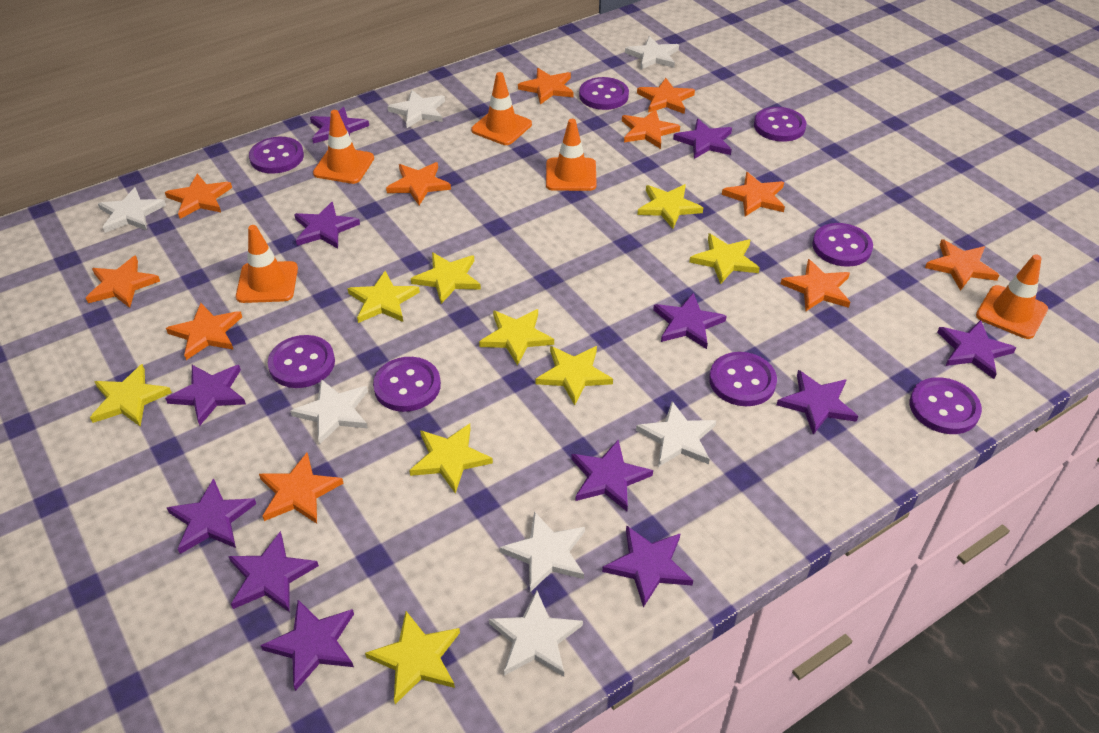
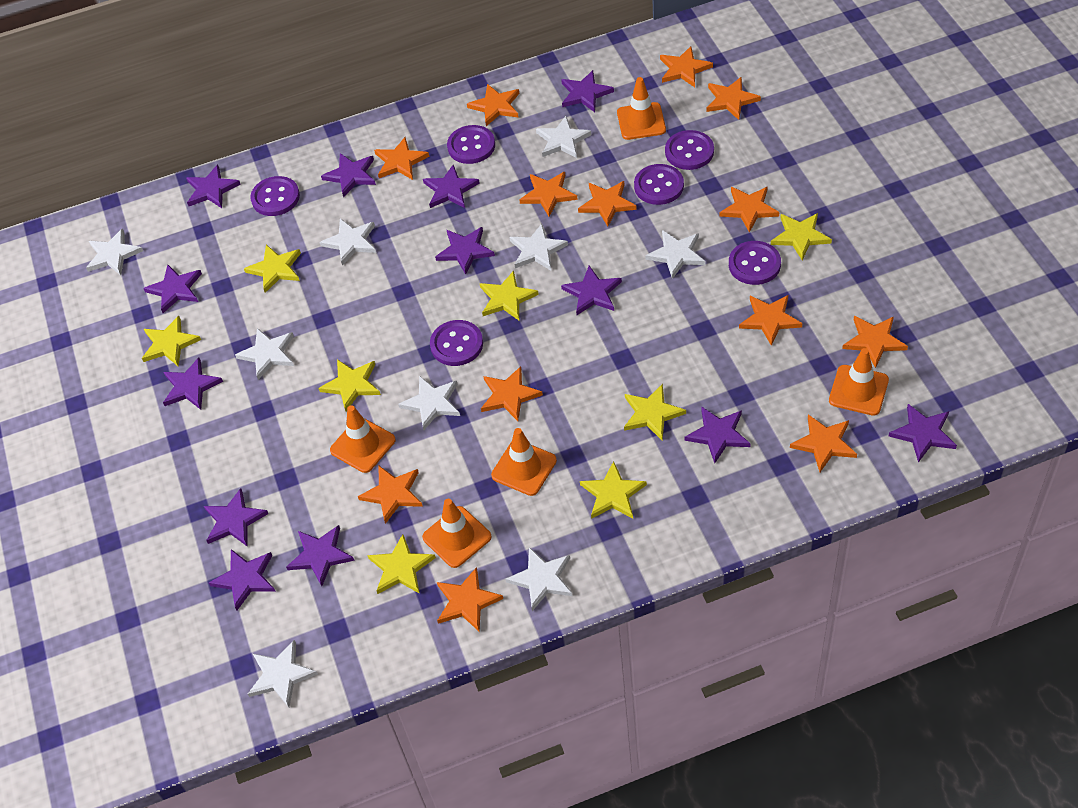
orange star: [86,256,160,308] [165,174,232,219] [166,303,242,360] [259,453,344,524] [386,162,451,205] [518,68,574,105] [622,109,680,149] [637,78,695,114] [722,172,785,216] [781,259,850,311] [925,239,999,291] = 11 -> [358,466,423,524] [374,137,429,180] [437,567,503,632] [467,84,519,126] [481,366,543,421] [519,172,578,217] [578,181,637,227] [660,46,713,87] [706,77,761,120] [719,187,779,233] [739,295,802,346] [790,414,857,472] [842,316,908,368] = 13
purple button: [249,137,304,174] [268,335,335,388] [373,357,441,412] [579,77,629,110] [709,352,777,406] [754,107,806,142] [812,223,873,267] [910,377,982,434] = 8 -> [250,176,300,216] [430,320,483,366] [447,125,495,164] [634,164,684,205] [665,130,714,170] [729,241,781,285] = 6
purple star: [165,365,246,425] [167,478,256,554] [228,531,319,612] [260,600,354,691] [294,202,360,249] [310,107,369,144] [571,440,653,511] [602,525,693,607] [653,293,727,349] [673,119,732,159] [777,370,858,435] [937,320,1016,379] = 12 -> [143,264,202,313] [163,357,223,410] [186,165,241,208] [204,488,268,547] [209,549,276,610] [286,525,355,586] [321,153,376,198] [423,165,480,208] [435,227,495,275] [561,70,614,112] [561,266,622,315] [684,406,751,463] [889,404,957,462] = 13
white star: [98,187,166,233] [290,379,368,445] [387,90,445,128] [489,590,583,677] [500,511,585,592] [625,36,679,70] [636,401,716,467] = 7 -> [86,229,143,275] [235,328,294,380] [248,640,318,707] [320,218,376,265] [398,376,460,430] [505,547,573,611] [509,223,568,270] [536,116,592,158] [645,230,705,279] = 9
yellow star: [90,364,172,427] [347,271,420,323] [365,611,460,704] [409,424,493,494] [411,252,481,304] [479,309,554,366] [535,346,613,405] [637,184,703,229] [689,233,760,284] = 9 -> [142,316,201,366] [244,245,301,293] [318,359,381,411] [367,534,436,594] [480,271,539,320] [580,461,647,519] [624,384,686,440] [771,213,832,260] = 8

